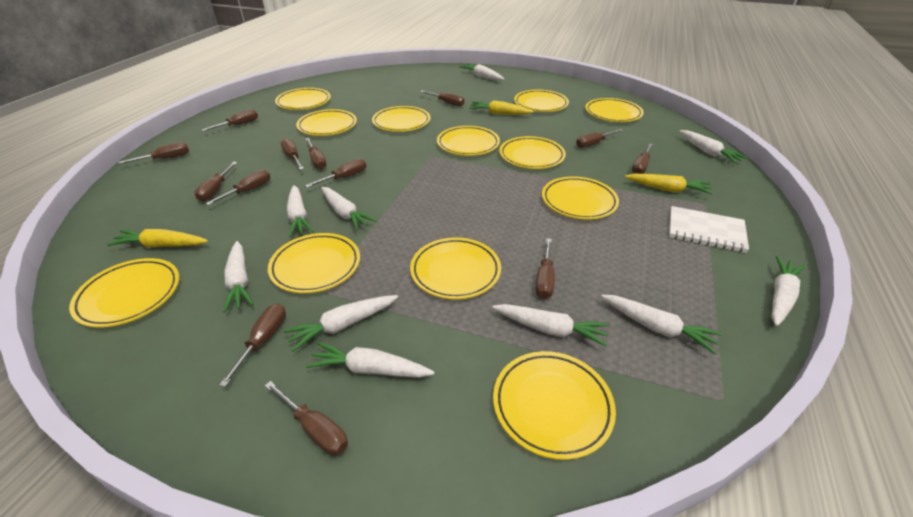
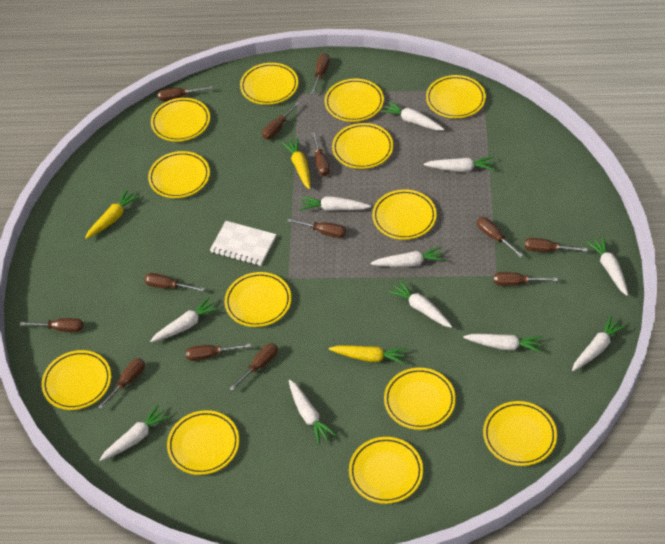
white carrot: [223,241,254,312] [283,295,398,352] [287,185,314,237] [306,342,434,378] [321,187,377,230] [459,64,504,80] [492,304,610,347] [601,295,722,354] [680,130,747,163] [771,256,805,326] = 10 -> [100,405,170,461] [150,297,220,342] [289,379,336,444] [299,196,371,211] [370,246,446,267] [381,101,444,130] [388,280,452,328] [424,157,495,172] [463,334,543,353] [572,316,627,371] [586,236,628,296] = 11
yellow plate: [69,258,179,328] [268,233,360,293] [275,88,331,110] [296,109,357,136] [372,106,430,132] [410,237,501,299] [437,126,500,156] [493,351,616,460] [499,136,566,169] [514,90,569,112] [542,176,619,220] [585,98,644,122] = 12 -> [42,350,111,410] [148,151,210,198] [151,98,210,142] [167,410,239,475] [225,272,291,327] [240,63,298,105] [325,79,384,122] [332,123,393,169] [349,437,423,504] [372,189,437,240] [384,368,456,430] [426,75,486,118] [483,401,557,466] = 13

